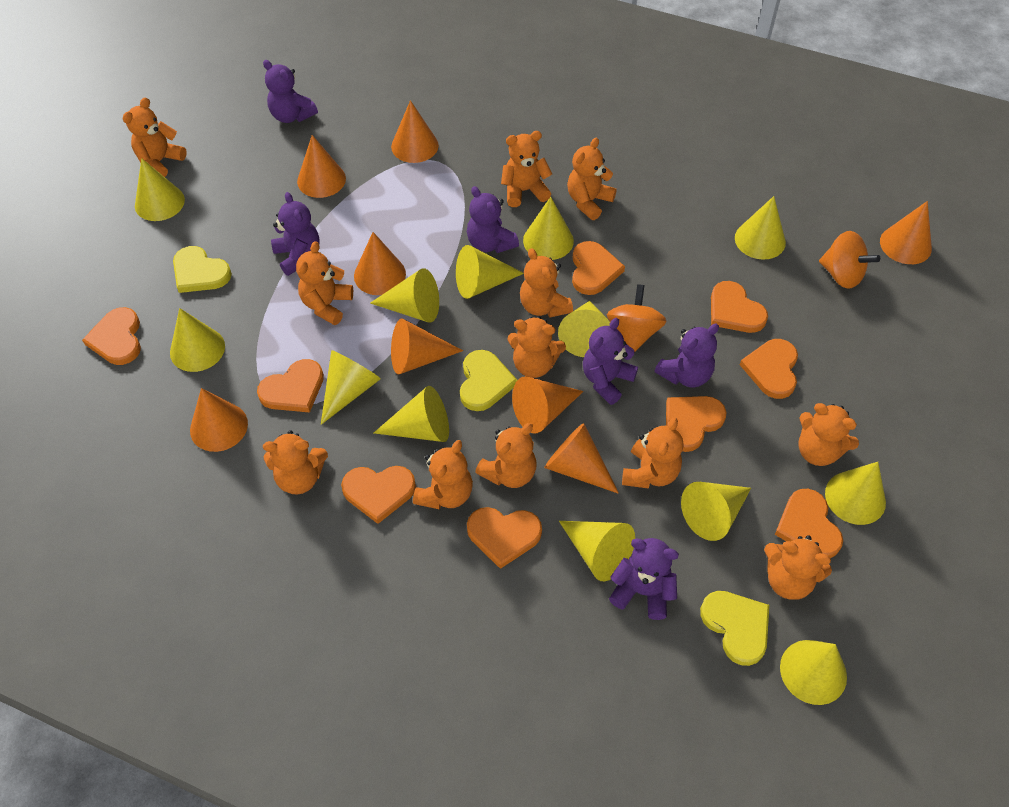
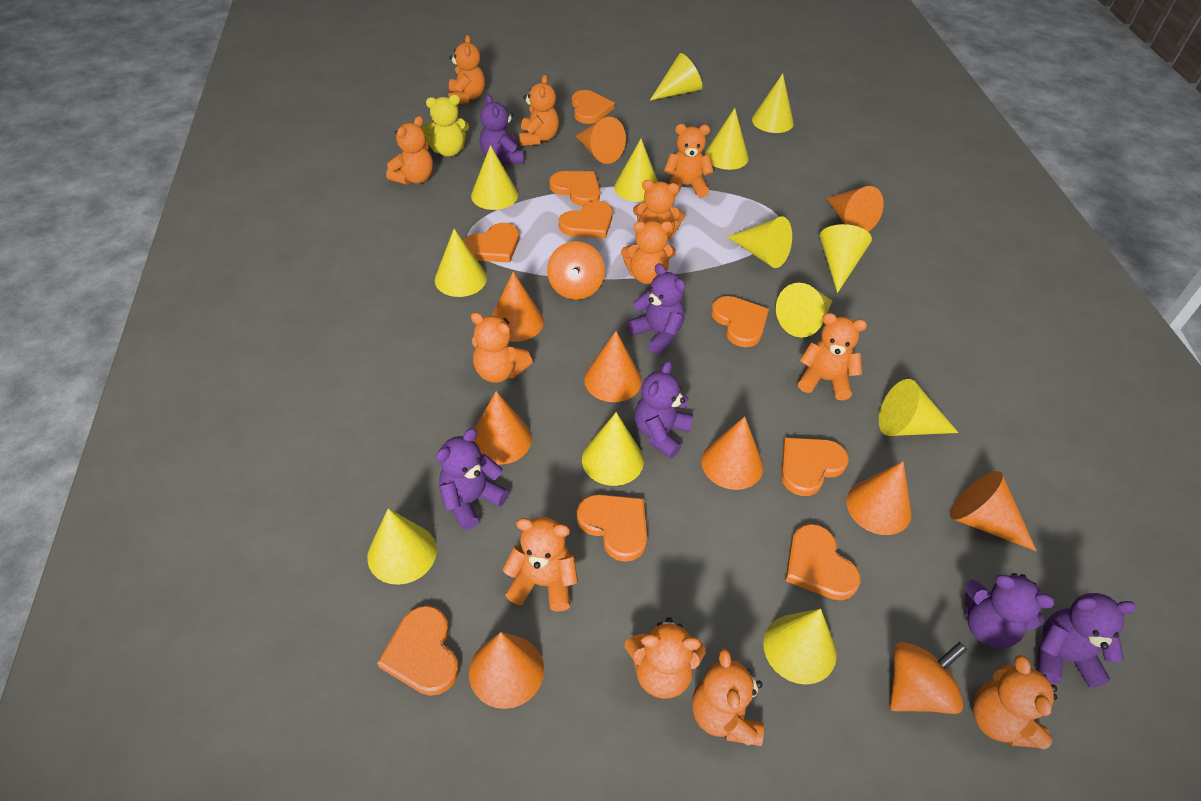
orange cone: [190,388,248,452] [297,135,346,198] [354,232,406,295] [391,100,439,163] [391,319,463,374] [512,376,583,434] [544,423,619,494] [880,201,932,264] = 8 -> [469,632,544,709] [474,391,532,465] [491,272,544,341] [576,117,626,164] [584,331,642,402] [701,416,764,490] [826,186,884,232] [847,461,912,535] [950,471,1037,551] = 9
yellow heart: [173,246,232,293] [460,350,517,411] [700,591,769,666] = 3 -> none = 0
yellow teddy bear: none = 0 -> [422,95,469,157] = 1

